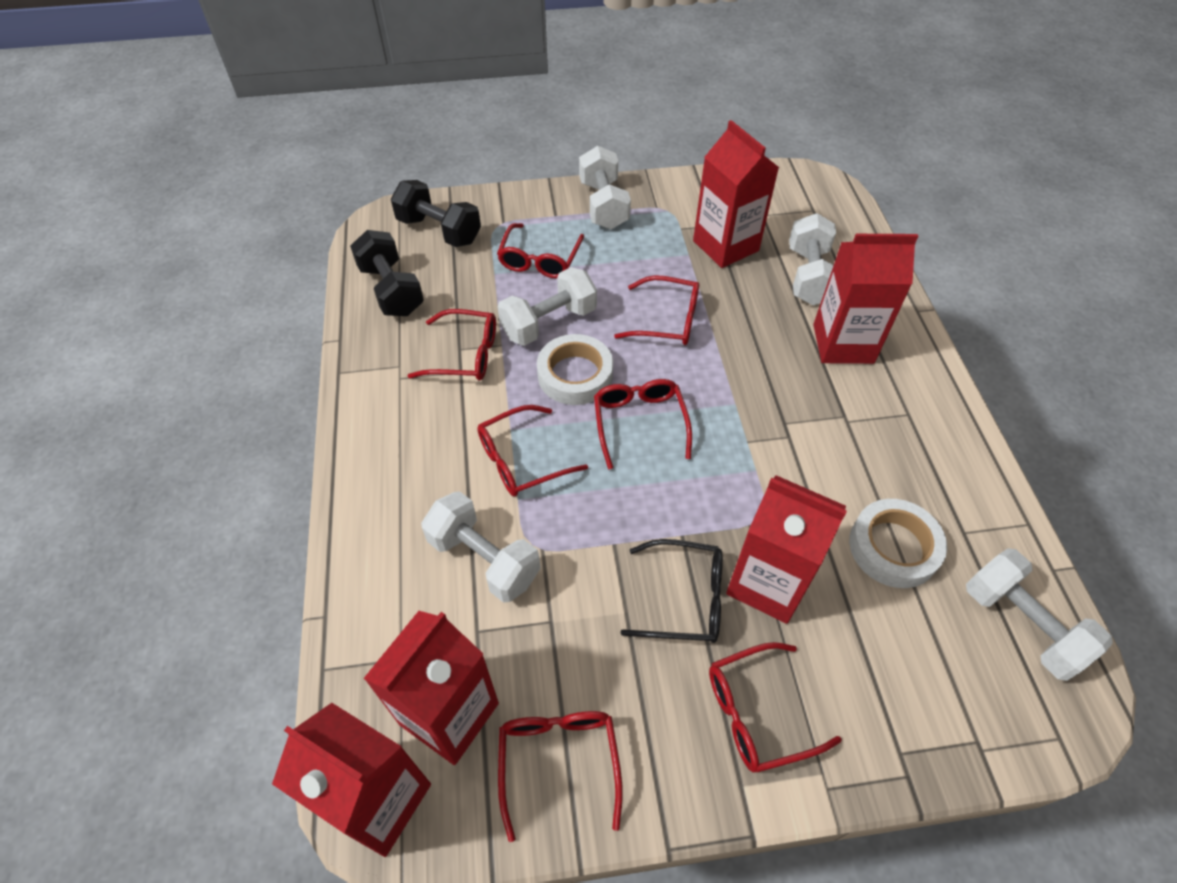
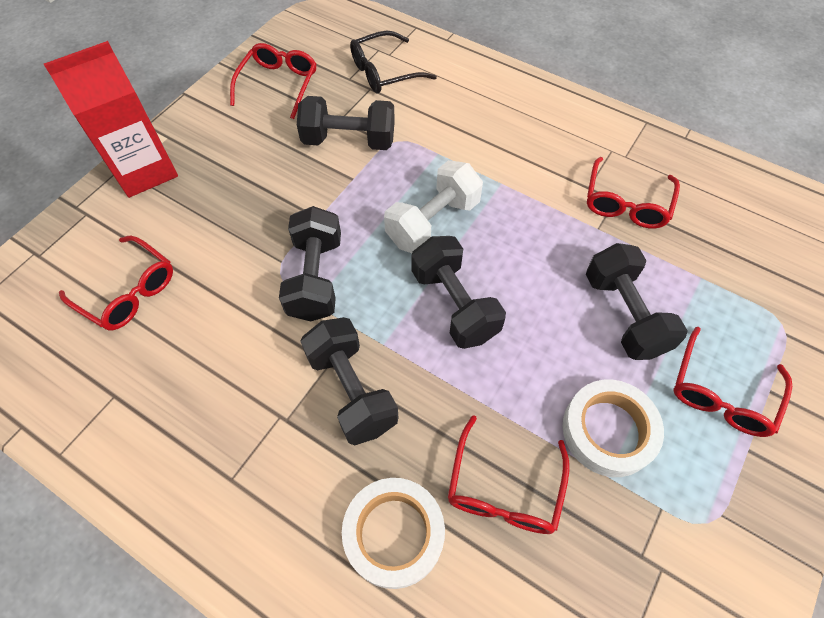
black dumbbell: [350,230,424,316] [391,180,481,247] = 2 -> [279,206,341,322] [297,96,395,150] [300,317,398,445] [412,236,506,349] [586,243,688,360] = 5
red carton: [272,703,431,857] [363,611,499,765] [693,120,779,268] [726,475,847,624] [813,234,918,364] = 5 -> [44,41,178,198] = 1
red glasses: [408,309,496,381] [477,405,588,497] [497,223,584,278] [498,711,623,842] [594,379,692,469] [614,275,699,345] [709,642,842,772] = 7 -> [59,236,173,330] [230,43,317,119] [448,415,570,534] [587,157,680,229] [673,326,792,437] = 5
white dumbbell: [421,491,541,603] [498,267,597,346] [579,146,631,229] [789,213,836,305] [966,548,1113,681] = 5 -> [384,160,483,253] = 1

